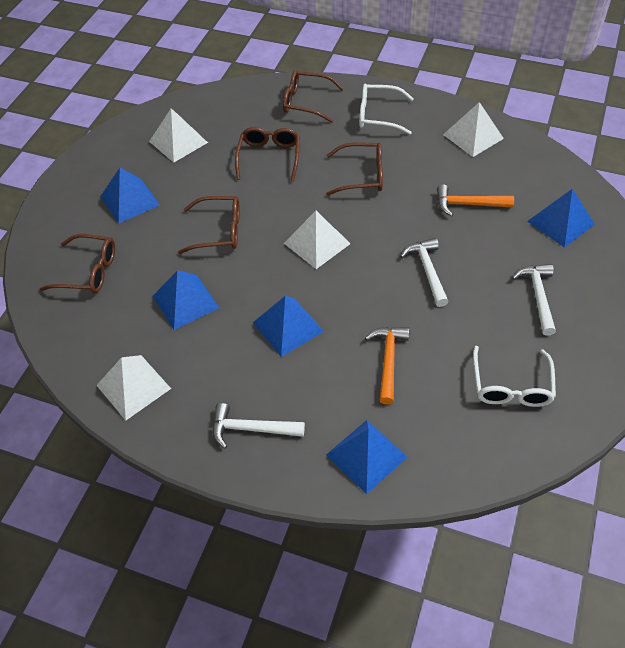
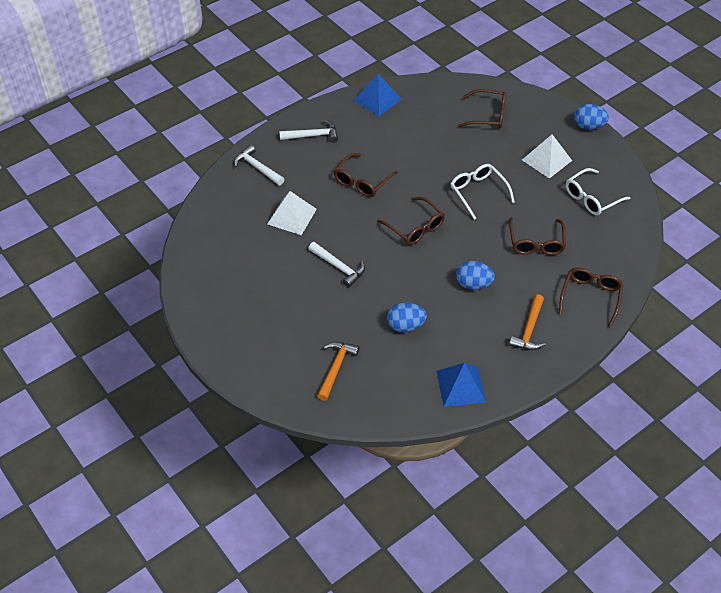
blue egg: none = 0 -> [387,302,427,332] [456,261,495,290] [574,104,609,130] = 3
blue pyramid: [100,168,160,224] [153,270,219,330] [253,296,324,357] [326,420,407,494] [527,189,595,248] = 5 -> [354,74,401,116] [437,363,486,407] = 2
white pyramid: [96,355,171,420] [149,108,208,163] [284,211,351,269] [443,102,504,157] = 4 -> [267,191,317,235] [522,134,572,179] = 2

